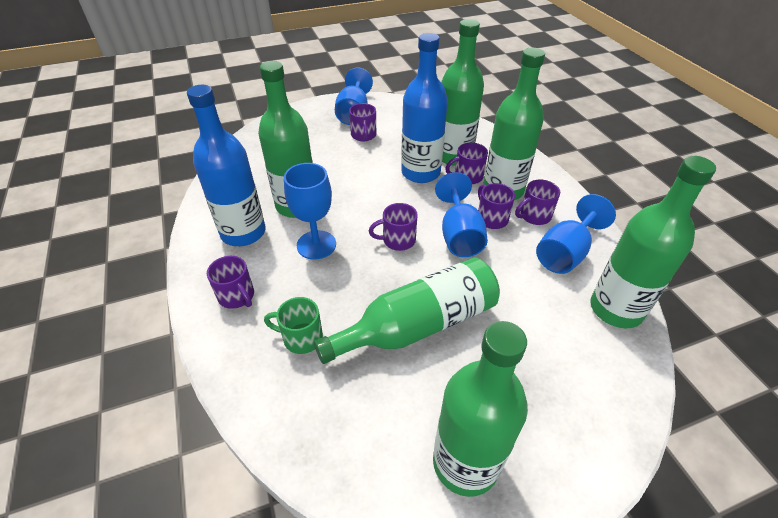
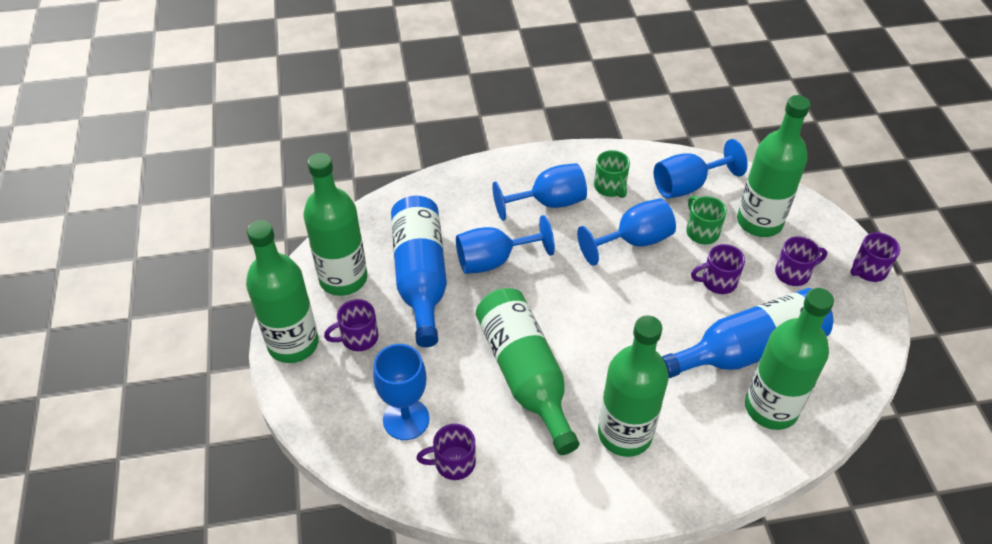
blue goblet: [284,163,336,260] [335,68,373,125] [435,172,488,257] [536,194,616,274] = 4 -> [373,344,430,440] [456,215,555,274] [492,163,587,221] [577,198,676,266] [654,139,748,199] = 5
green mug: [264,297,323,354] = 1 -> [594,150,630,198] [686,196,727,244] = 2
purple mug: [207,256,254,309] [349,103,376,141] [369,203,418,251] [445,143,488,184] [478,183,515,229] [515,179,560,225] = 6 -> [324,299,378,351] [416,424,476,480] [691,244,745,294] [775,236,827,286] [850,232,900,282] = 5

